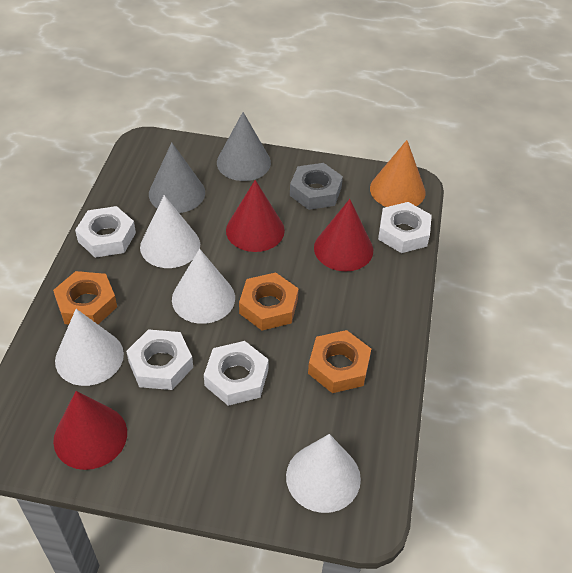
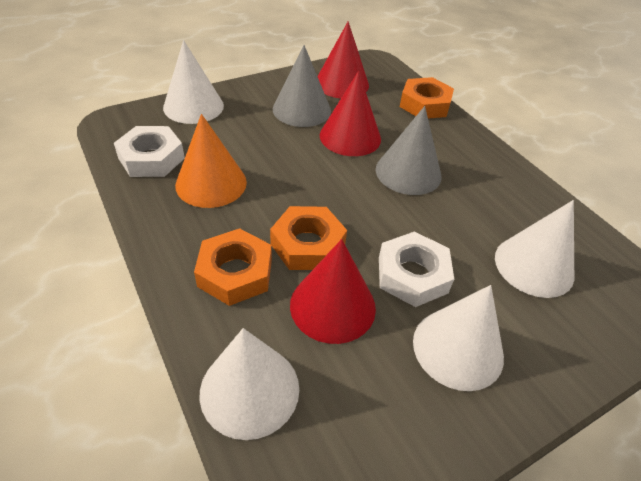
grey nut: [290,163,343,210] = 1 -> none = 0
white nut: [75,206,136,258] [126,329,193,390] [204,341,269,406] [378,202,432,253] = 4 -> [114,126,185,177] [379,232,454,307] = 2

